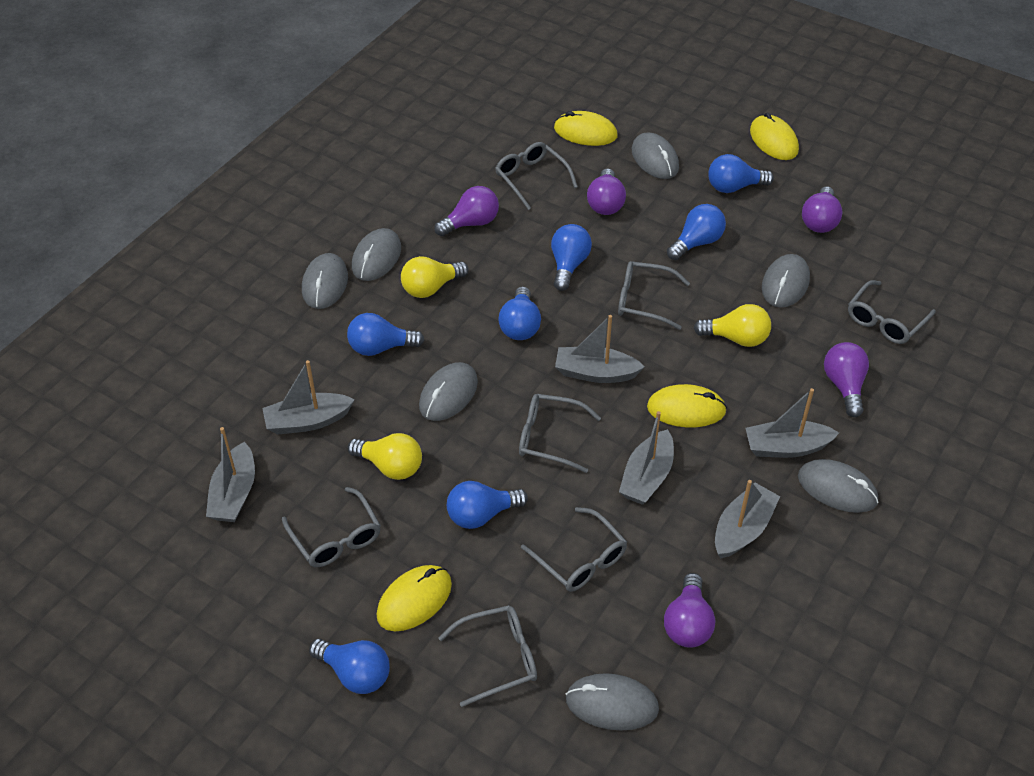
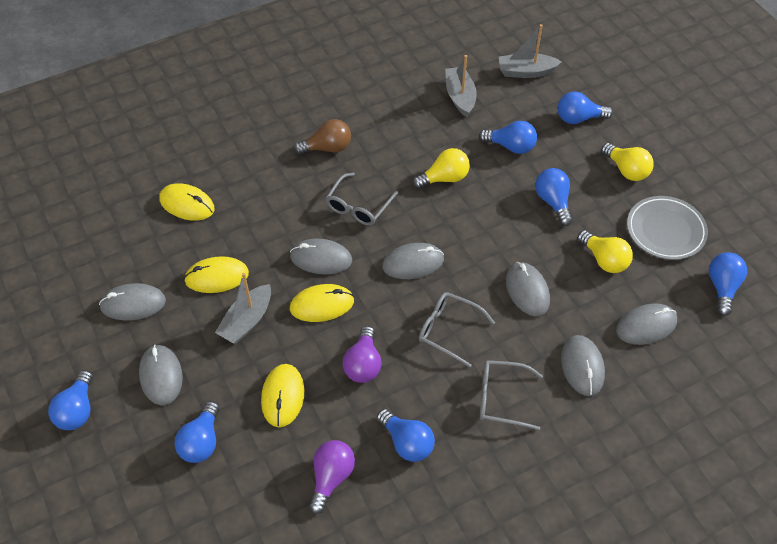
brown light bulb: none = 0 -> [294,119,351,155] = 1
grey boat: [206,427,255,522] [262,360,355,435] [555,315,645,383] [619,411,674,505] [715,480,780,559] [745,388,839,458] = 6 -> [215,273,271,344] [445,55,477,117] [499,24,561,78] = 3
grey glasses: [282,487,381,567] [438,605,537,707] [495,142,578,210] [519,394,601,473] [521,507,627,592] [618,261,690,330] [848,280,936,344] = 7 -> [325,173,398,226] [419,292,495,368] [479,360,543,430] = 3
grey plate: none = 0 -> [627,196,708,260] = 1
purple light bulb: [434,186,499,236] [587,169,626,215] [664,573,715,648] [802,186,842,233] [824,342,869,417] = 5 -> [309,440,355,514] [342,326,382,383] = 2

